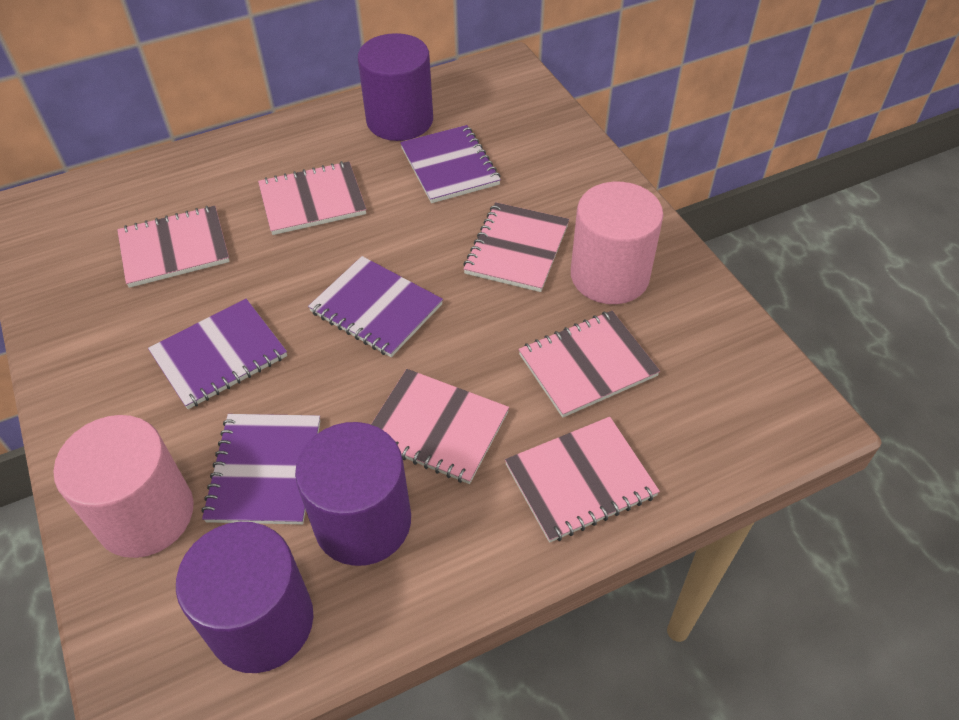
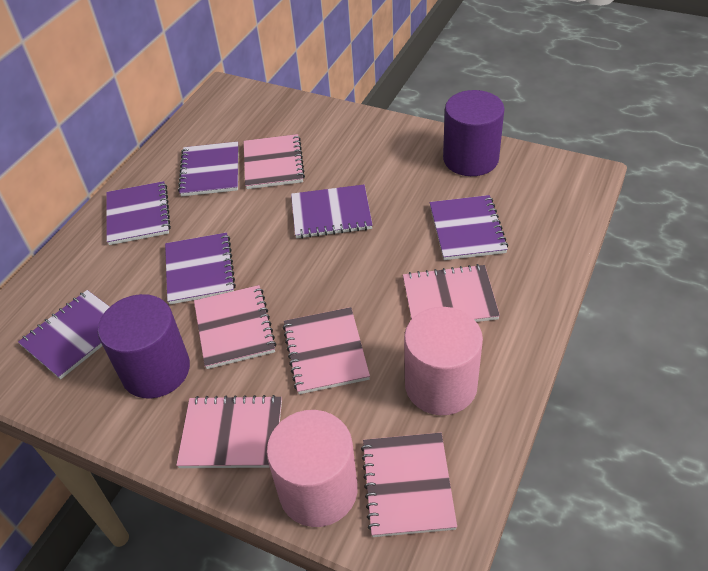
purple cylinder: [176,522,313,673] [295,422,411,566] [358,33,433,141] = 3 -> [98,294,190,399] [443,90,504,176] = 2
purple notebook: [148,299,287,409] [202,414,320,524] [308,256,443,357] [400,125,501,203] = 4 -> [18,290,110,379] [106,181,171,245] [165,232,236,305] [178,141,238,196] [291,185,373,239] [430,195,508,260] = 6

